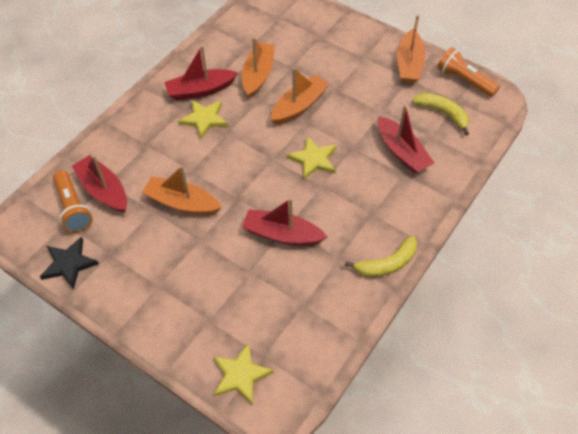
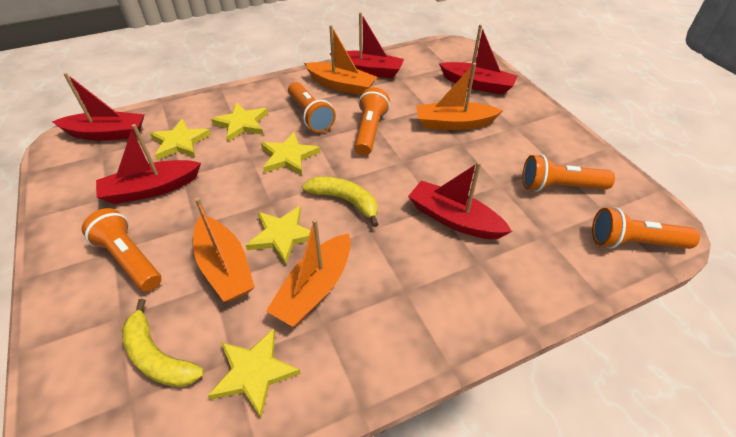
black star: [40,237,99,290] = 1 -> none = 0
orange flashlight: [53,170,93,233] [437,47,500,97] = 2 -> [82,208,161,292] [288,82,336,133] [354,87,390,156] [522,154,615,192] [592,207,700,249] = 5
red boat: [72,155,127,213] [164,45,238,100] [242,198,327,246] [378,105,435,174] = 4 -> [52,73,145,141] [96,124,201,204] [329,12,404,78] [408,162,512,239] [439,25,517,95] = 5
yellow star: [178,100,228,139] [213,343,274,405] [287,136,337,179] = 3 -> [150,119,211,160] [208,328,301,418] [211,103,268,142] [246,206,311,265] [261,132,320,175] = 5

